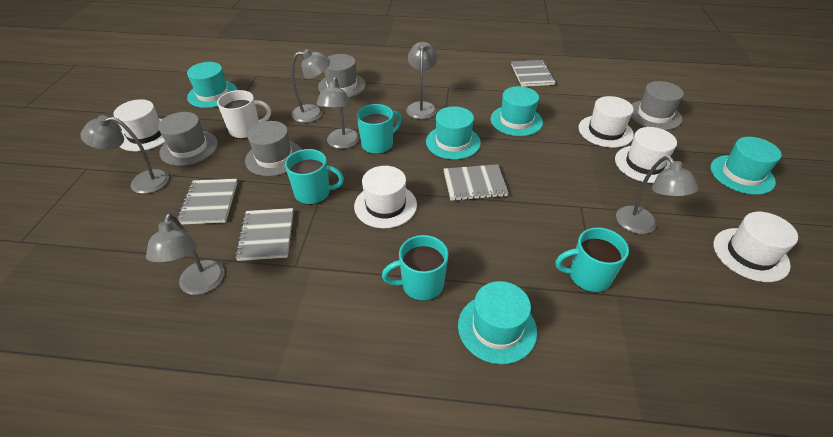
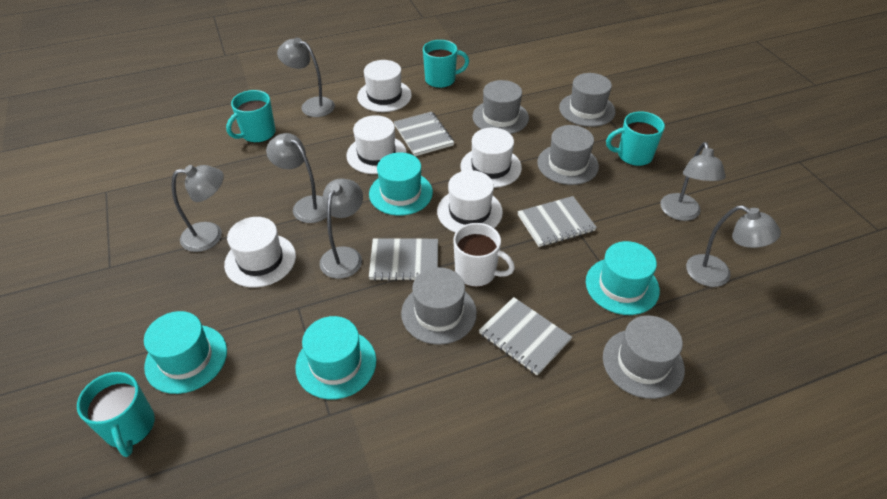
grey hat: [158,112,218,166] [245,121,302,176] [318,54,366,98] [631,81,684,130] = 4 -> [401,267,477,345] [472,80,529,134] [537,125,599,185] [559,73,616,127] [603,315,685,399] = 5
turquoise hat: [187,62,238,108] [426,106,481,160] [458,281,537,364] [491,86,543,136] [711,137,782,195] = 5 -> [144,311,227,394] [295,316,376,399] [369,152,433,216] [586,241,660,315] = 4

